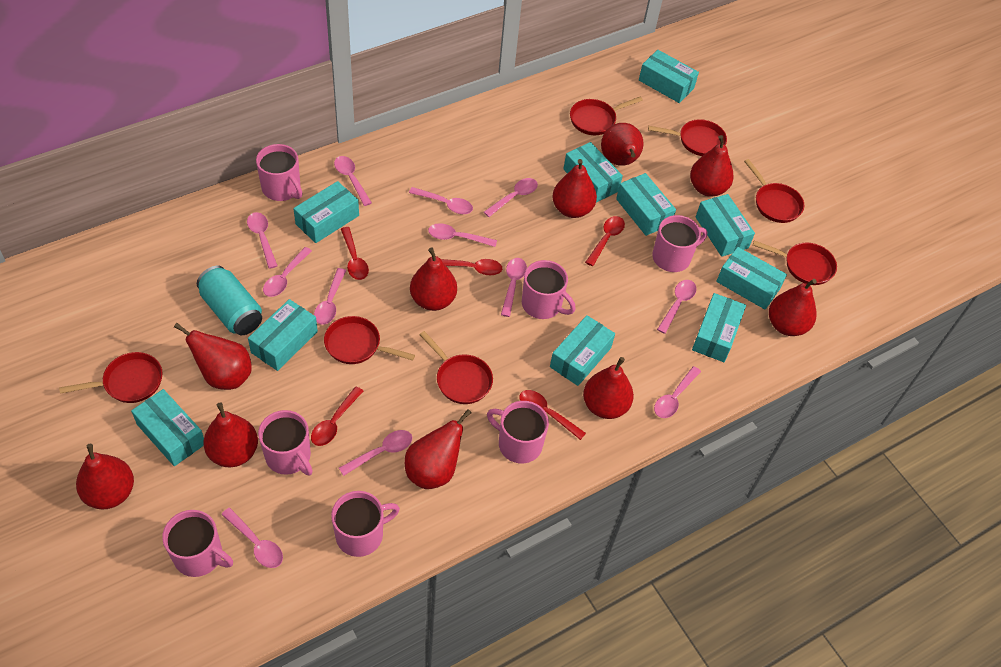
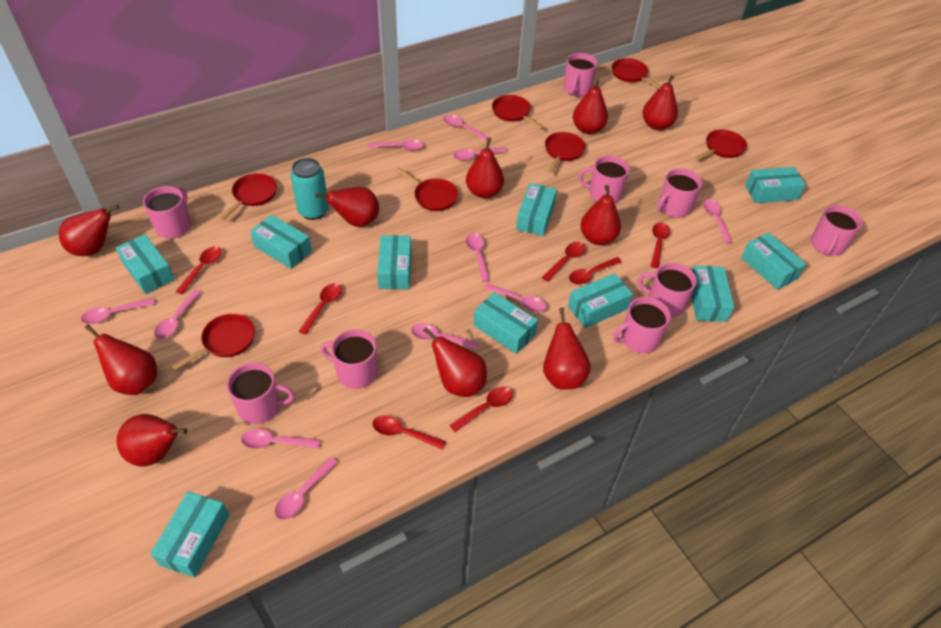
pink mug: [162,510,233,577] [256,144,302,201] [258,410,313,475] [331,491,400,557] [487,401,549,464] [522,260,576,319] [652,215,708,272] = 7 -> [143,186,191,239] [227,363,295,424] [321,329,378,389] [564,53,598,96] [578,155,630,203] [613,297,671,353] [638,263,697,317] [657,168,702,218] [811,205,862,256] = 9
pink spoon: [221,508,283,568] [247,212,277,269] [263,247,312,297] [314,268,346,325] [334,156,372,206] [339,430,412,476] [409,187,473,214] [428,223,497,247] [484,178,538,217] [501,258,527,317] [654,366,701,418] [657,280,697,334] = 12 -> [81,298,155,324] [154,290,202,339] [241,429,320,449] [275,457,338,520] [368,139,423,150] [411,323,479,350] [443,115,490,141] [453,147,507,161] [466,233,490,282] [484,284,547,312] [703,199,733,244] = 11
red spoon: [311,387,363,446] [341,227,369,280] [441,259,502,275] [519,390,586,440] [585,216,625,266] = 5 -> [175,246,222,294] [298,283,342,335] [372,415,446,450] [449,387,513,432] [542,242,586,282] [569,257,622,285] [651,222,670,268] = 7

